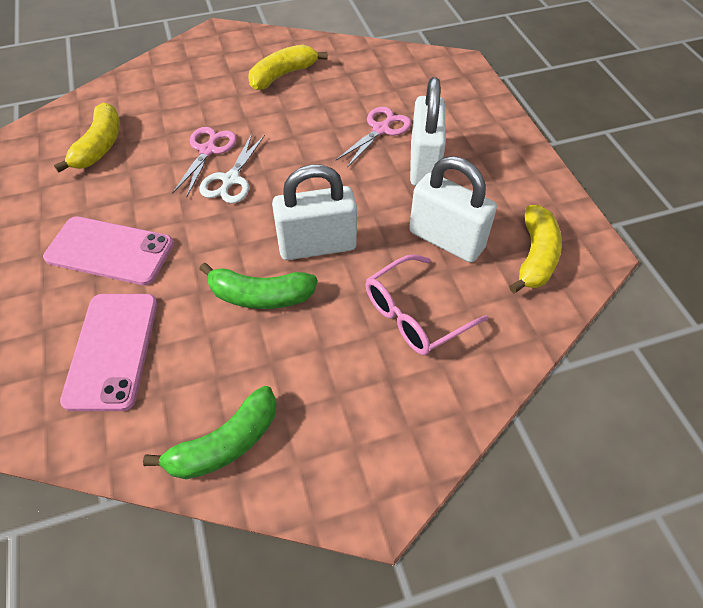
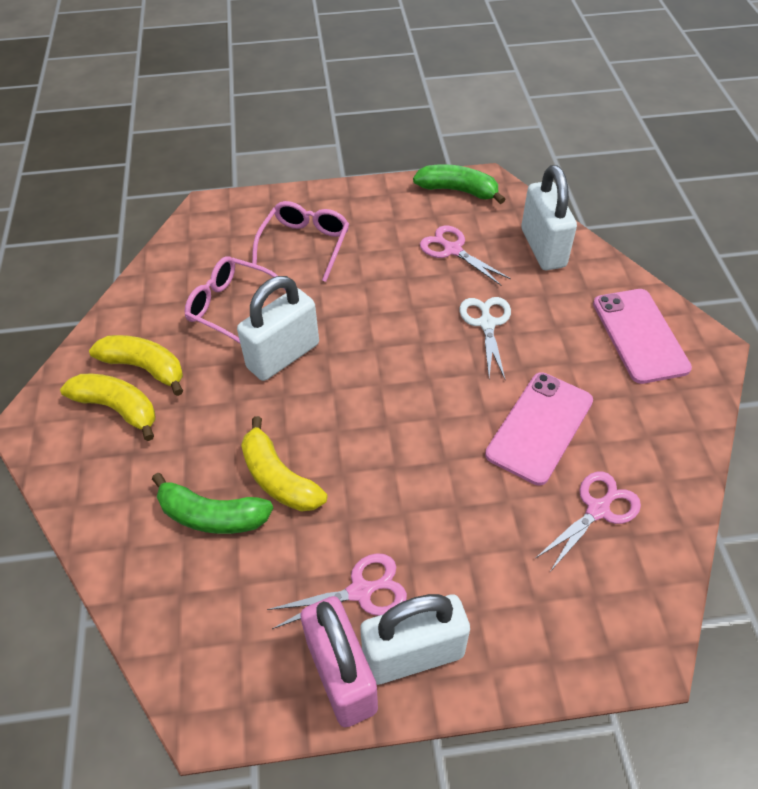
pink glasses: [366,254,488,355] = 1 -> [185,256,286,344] [252,201,349,282] = 2
pink padlock: none = 0 -> [300,596,378,727] = 1
pink scissors: [172,127,237,196] [336,107,411,167] = 2 -> [267,553,407,629] [420,226,511,285] [536,472,641,572] = 3

